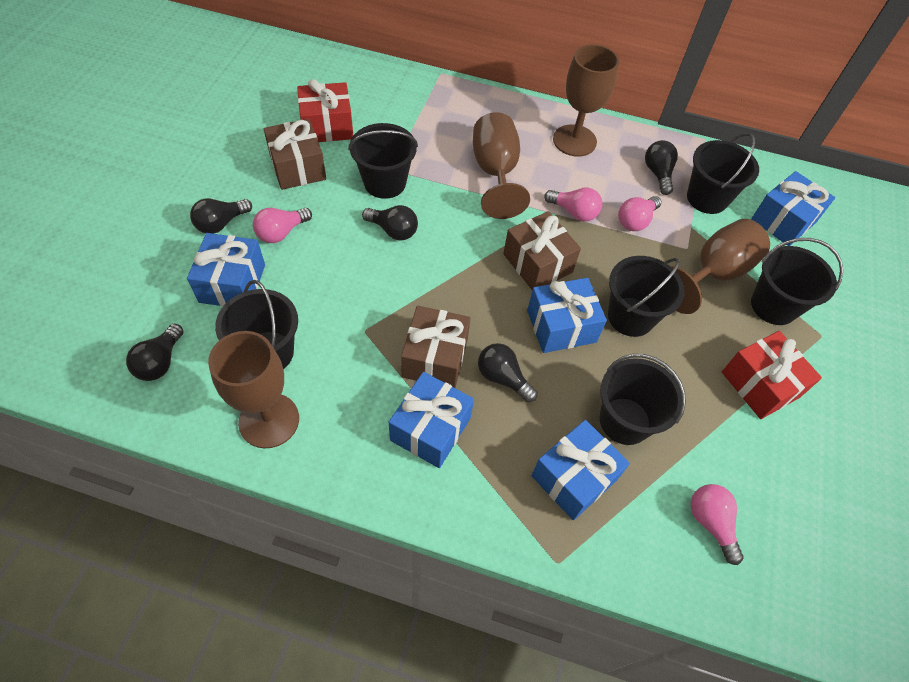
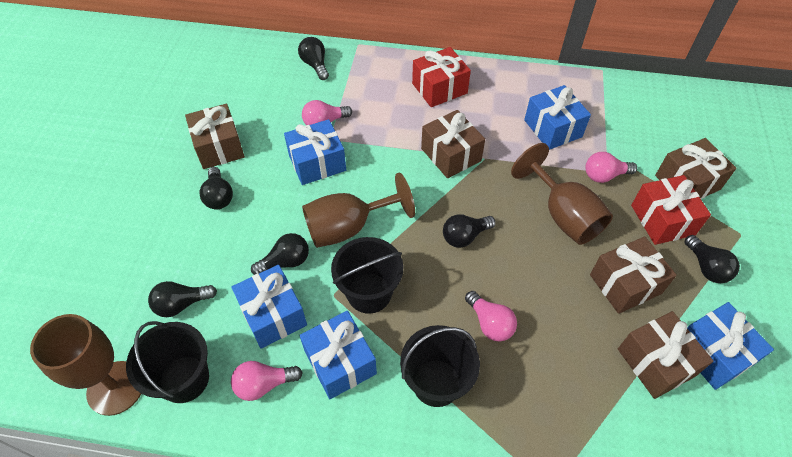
black bucket: [215,280,298,369] [348,123,418,199] [600,354,686,445] [608,256,685,337] [687,133,759,214] [751,238,843,325] = 6 -> [126,321,209,403] [331,237,403,314] [400,325,480,407] = 3
black light bulb: [126,324,184,381] [190,198,252,234] [362,205,418,241] [478,343,537,402] [645,140,678,195] = 5 -> [148,281,217,317] [199,167,233,209] [251,233,309,275] [298,37,329,80] [443,214,496,248] [684,235,740,283] = 6
brown gift: [264,119,326,190] [401,306,471,388] [503,211,581,290] = 3 -> [185,104,245,169] [421,110,485,178] [590,236,677,314] [618,311,713,399] [655,138,737,199] = 5
brown goblet: [208,331,299,448] [473,112,530,219] [553,44,619,157] [671,219,770,314] = 4 -> [30,314,141,416] [302,172,415,248] [511,143,613,245] = 3

